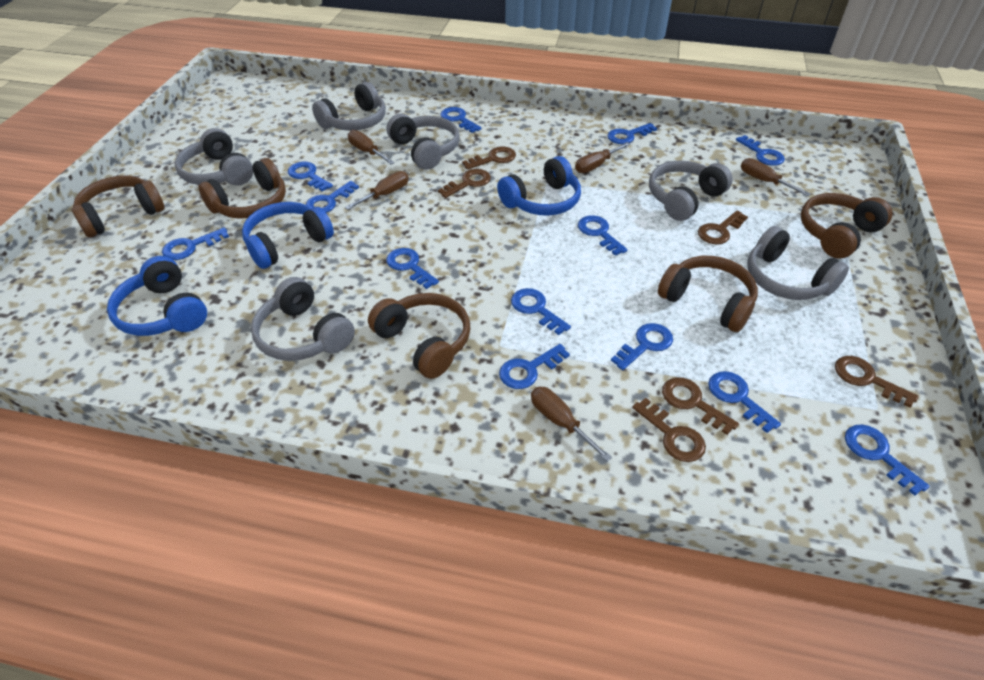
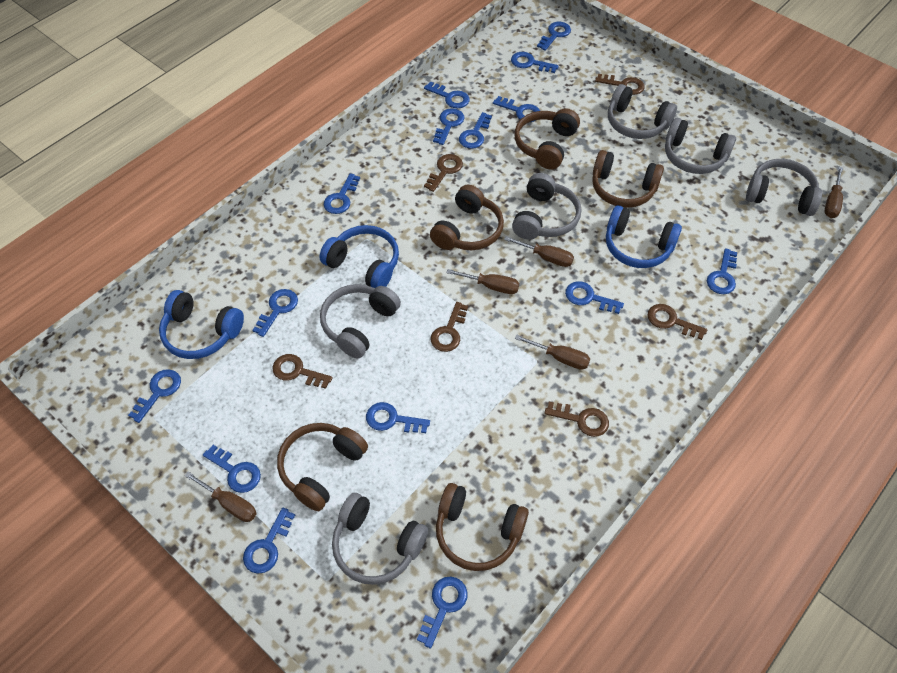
blue key: [162,227,229,260] [288,162,333,191] [306,181,359,213] [386,248,439,289] [441,107,482,133] [499,344,570,389] [511,288,571,335] [578,215,627,256] [607,123,657,144] [611,323,673,370] [708,371,781,433] [736,135,785,166] [845,424,930,496] = 13 -> [128,369,181,423] [203,445,261,493] [243,507,295,574] [252,289,298,337] [324,173,360,214] [366,402,430,433] [417,576,468,648] [424,81,470,108] [433,108,465,145] [459,112,492,149] [493,96,540,122] [511,52,559,73] [537,22,571,51] [565,281,624,314] [707,248,737,294] = 15

